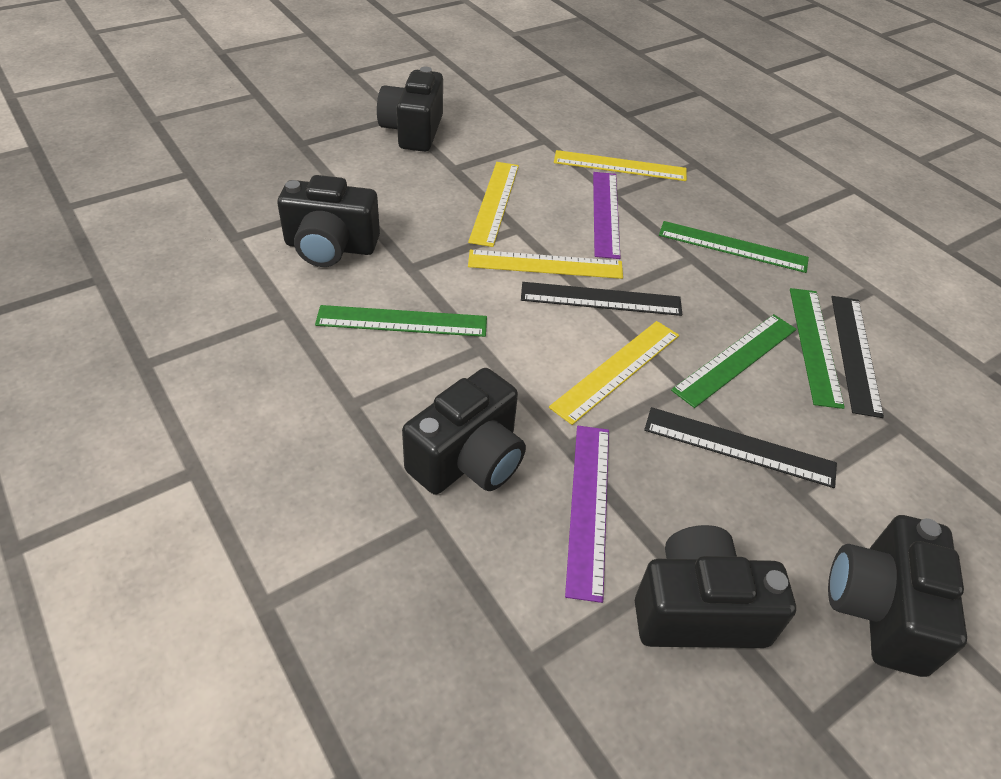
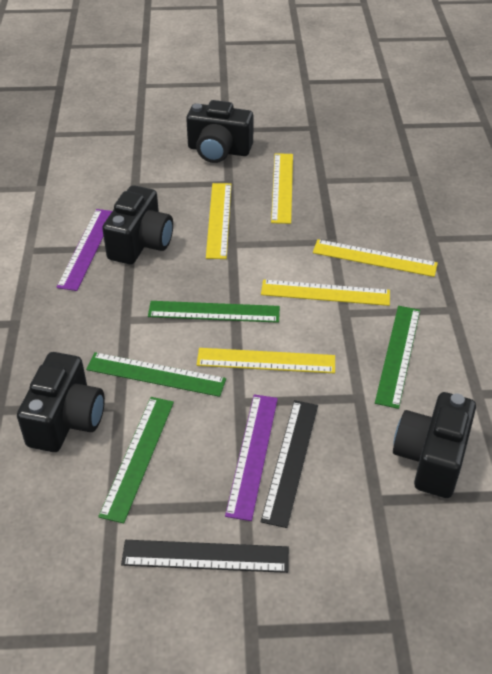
black camera: [277,175,380,267] [377,67,443,152] [402,368,526,495] [635,525,796,648] [828,515,967,677] = 5 -> [17,352,105,452] [102,185,173,264] [186,100,253,163] [393,392,476,498] = 4
black ruler: [521,282,683,316] [644,407,837,488] [832,296,884,418] = 3 -> [121,540,289,573] [261,400,318,528] = 2
yellow ruler: [468,162,519,247] [468,250,623,279] [549,321,679,425] [554,150,687,181] = 4 -> [197,348,335,374] [206,183,232,259] [261,280,390,306] [271,153,293,224] [313,239,438,277] = 5

